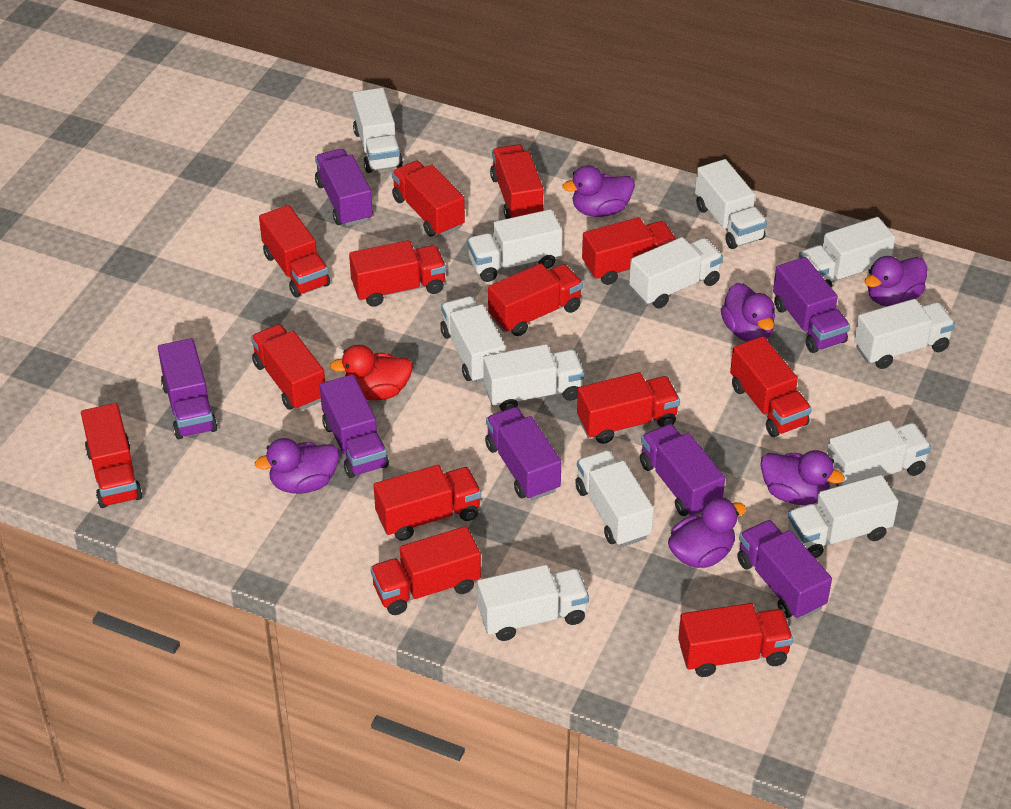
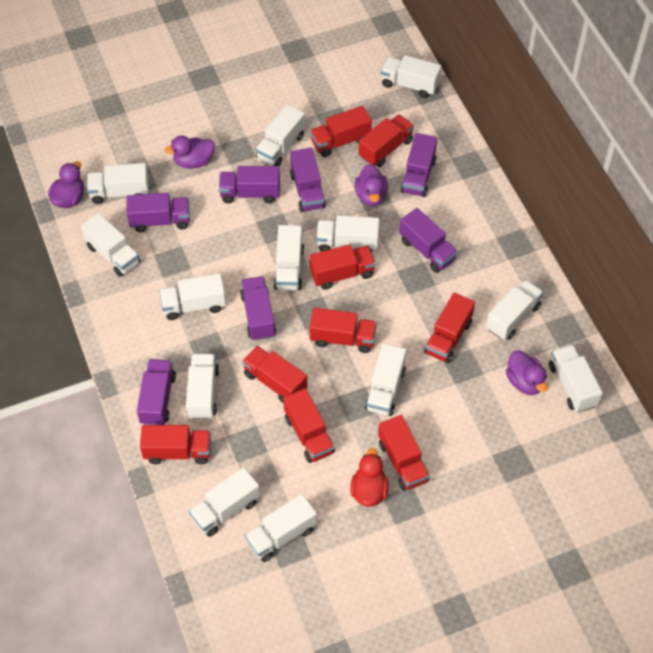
purple duck: [255,438,339,494] [562,165,635,217] [668,498,746,568] [720,283,775,342] [761,450,845,505] [864,256,927,307] = 6 -> [48,161,84,208] [164,136,215,168] [355,164,388,206] [506,350,548,395] = 4
red truck: [81,403,143,508] [251,324,325,411] [259,205,330,297] [349,240,446,307] [370,526,481,615] [374,465,481,541] [392,160,465,237] [488,264,583,336] [490,144,544,219] [577,372,680,444] [582,217,676,285] [678,603,793,677] [730,336,812,437] = 13 -> [140,425,211,464] [242,346,308,403] [283,388,335,463] [309,244,376,290] [309,308,377,353] [310,106,372,157] [359,114,414,167] [378,415,430,491] [424,293,475,363] = 9
white truck: [352,88,403,173] [440,296,506,383] [467,209,562,282] [477,565,589,641] [483,344,584,411] [575,450,654,547] [629,237,723,308] [695,159,767,249] [788,475,898,558] [799,217,895,287] [827,420,931,487] [854,299,955,369] = 12 -> [81,213,141,277] [87,163,149,204] [159,273,226,320] [186,354,219,420] [189,467,260,537] [245,494,317,562] [255,104,305,166] [274,225,304,290] [316,215,379,253] [365,343,407,416] [381,55,441,98] [486,280,544,340] [549,345,603,412] = 13

